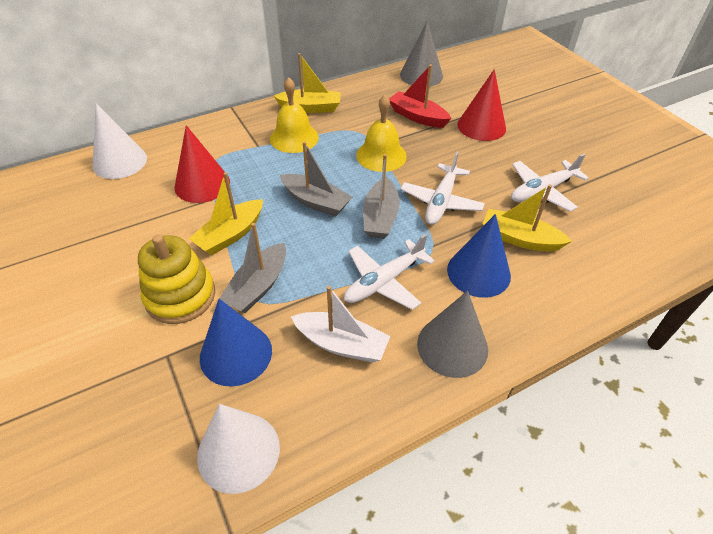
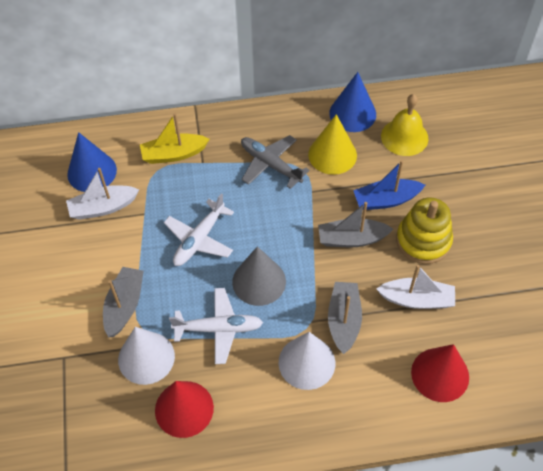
blue boat: none = 0 -> [353,160,425,210] = 1
grey cone: [400,21,443,87] [417,291,488,378] = 2 -> [232,246,286,306] = 1
grey plane: none = 0 -> [241,135,310,189] = 1
red boat: [389,64,452,128] = 1 -> none = 0
white boat: [291,286,390,363] = 1 -> [66,168,139,220] [377,265,455,309] = 2
white plane: [344,234,435,310] [401,152,485,225] [511,154,589,212] = 3 -> [164,193,234,266] [169,288,263,364] = 2
yellow bell: [270,77,319,153] [356,95,407,172] = 2 -> [381,94,428,156] = 1
yellow boat: [189,172,263,255] [274,53,341,113] [483,184,572,251] = 3 -> [140,113,210,164] = 1
yellow cone: none = 0 -> [308,114,357,175] = 1

